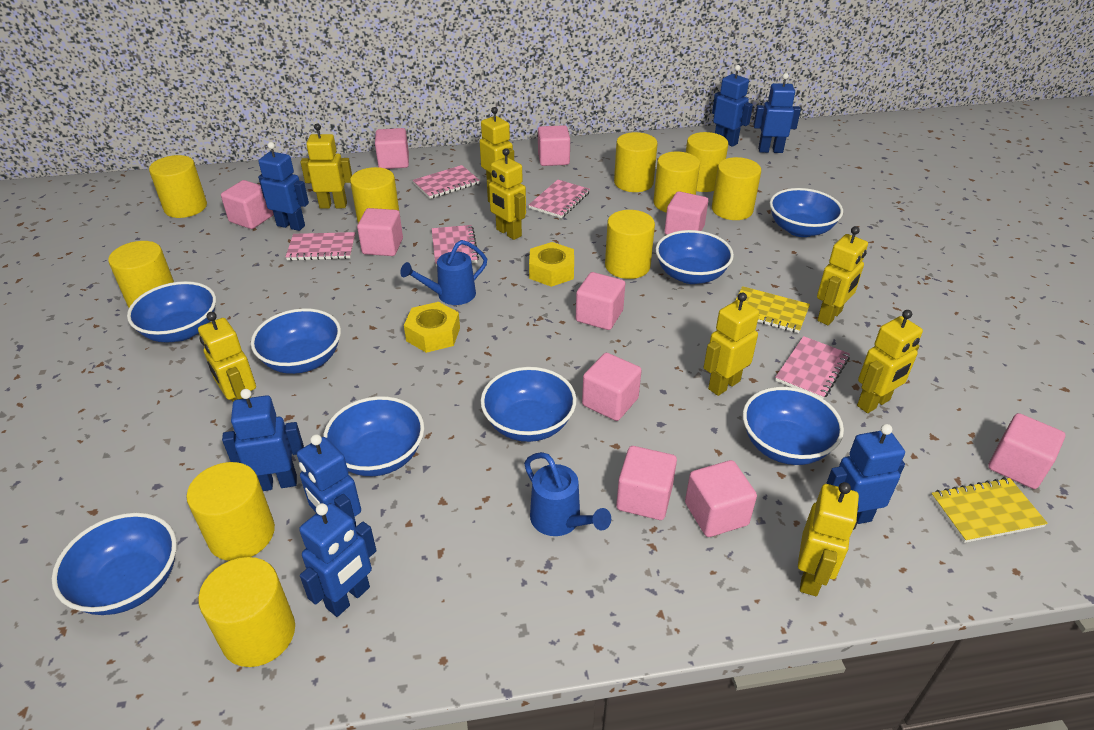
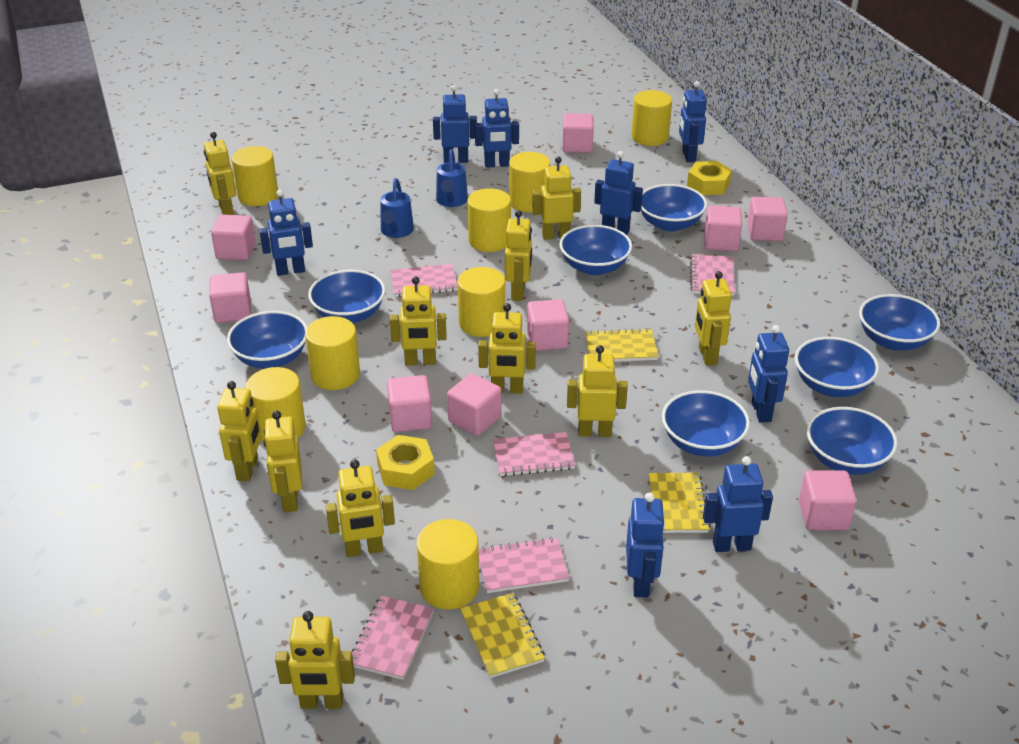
blue robot: [222,389,304,491] [258,142,309,231] [297,434,361,527] [299,503,377,617] [712,65,753,147] [753,73,801,153] [826,424,905,524] = 7 -> [259,190,313,276] [433,85,477,163] [475,89,519,168] [594,151,643,235] [626,493,665,598] [679,81,707,162] [703,456,773,552] [748,325,789,423] = 8
pink cube: [221,180,274,229] [357,208,403,256] [375,128,409,169] [538,125,570,166] [576,272,625,330] [582,353,642,421] [616,446,677,520] [664,191,708,235] [685,460,757,537] [988,413,1065,489] = 10 -> [209,272,251,323] [211,215,256,260] [387,375,432,432] [447,373,501,436] [527,299,569,351] [563,113,594,153] [704,206,742,251] [747,197,788,241] [799,470,857,530] = 9
yellow cylinder: [108,241,174,307] [149,155,207,218] [186,462,275,561] [198,557,295,667] [350,167,399,223] [605,210,655,279] [614,132,658,192] [654,152,700,213] [686,132,728,192] [712,157,761,220] = 10 -> [232,146,278,206] [246,367,306,443] [305,316,360,390] [417,519,479,610] [458,267,505,337] [468,188,511,252] [509,152,550,212] [631,90,672,146] = 8
yellow notebook: [735,286,810,333] [931,478,1048,543] = 2 -> [460,593,545,678] [585,328,659,362] [648,473,710,533] = 3
yellow robot: [198,312,256,402] [300,124,352,209] [480,107,514,179] [487,148,526,240] [703,292,759,396] [798,482,859,596] [817,226,868,325] [857,310,923,413] = 8 -> [204,132,236,215] [217,381,262,481] [263,410,302,512] [275,611,355,709] [326,459,395,557] [390,277,447,366] [478,303,536,394] [505,210,532,301] [532,157,581,240] [567,345,628,437] [695,271,732,366] = 11

